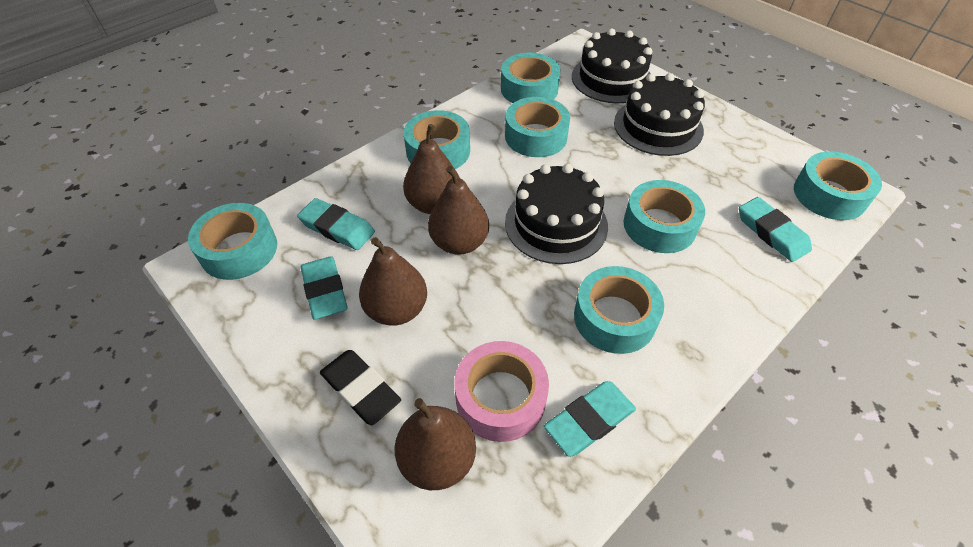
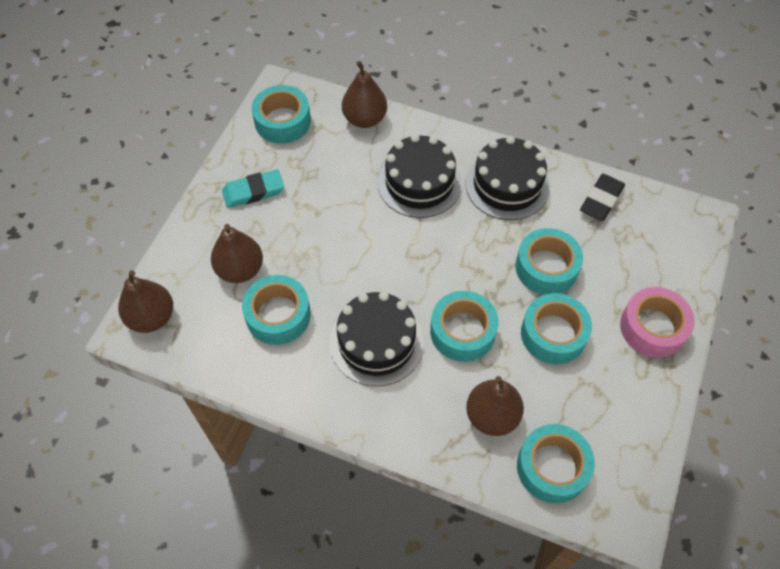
turquoise eraser: [297,198,375,250] [301,256,348,320] [544,381,636,457] [739,197,812,262] = 4 -> [222,169,284,208] = 1
turquoise tape: [188,203,277,280] [403,110,470,169] [501,53,561,103] [505,97,570,157] [574,266,664,354] [624,180,705,253] [794,151,882,220] = 7 -> [242,275,311,345] [252,85,311,144] [430,291,499,362] [515,228,583,295] [517,424,595,503] [521,293,592,364] = 6

